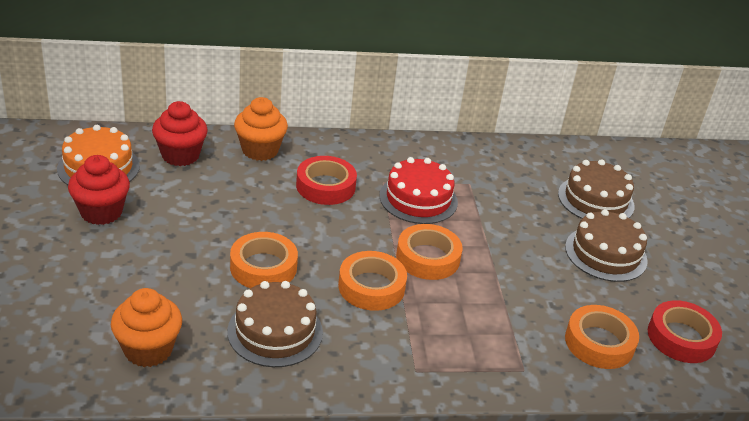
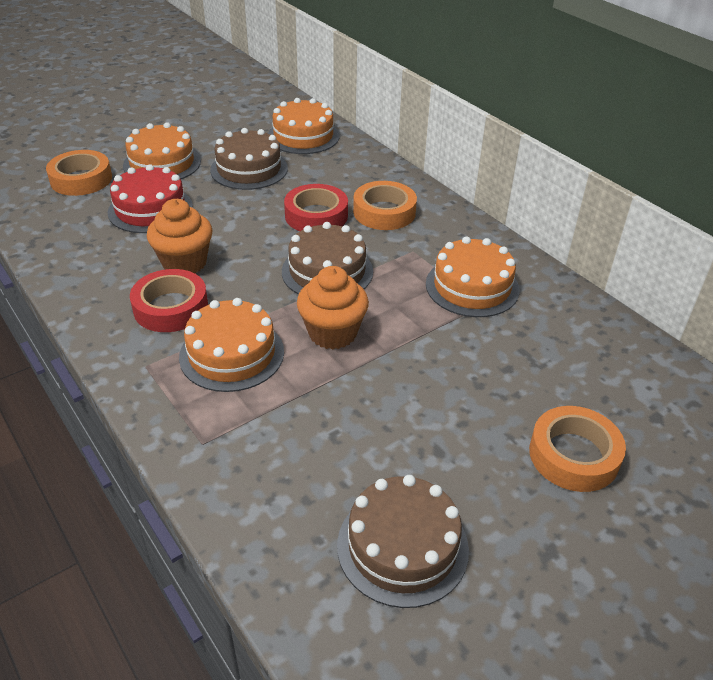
orange cake: [57,125,140,185] = 1 -> [123,122,201,179] [179,298,284,392] [268,98,339,154] [426,236,519,317] = 4
orange tape: [230,232,298,288] [338,251,407,311] [396,224,463,280] [565,305,639,369] = 4 -> [46,150,112,196] [353,181,417,230] [529,406,626,492] = 3
red cupcake: [68,155,130,225] [152,101,208,166] = 2 -> none = 0

